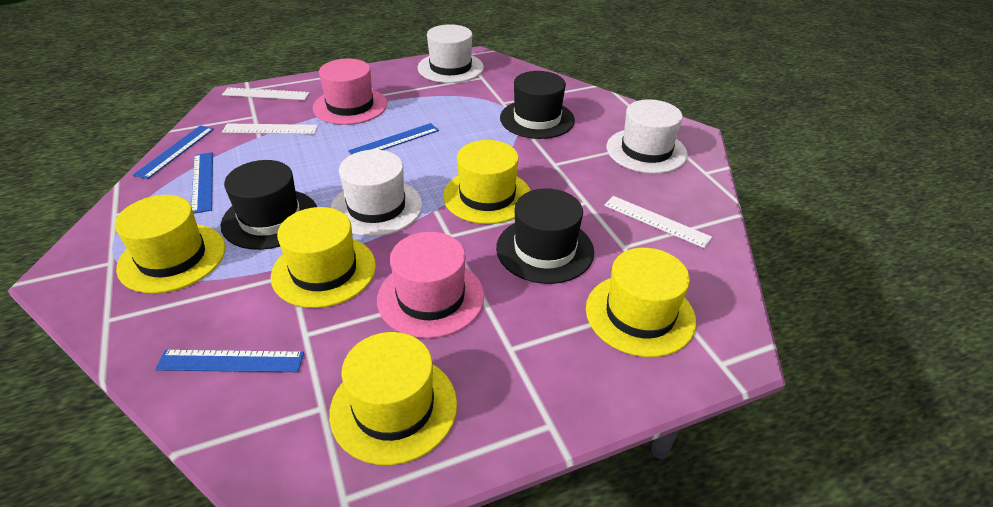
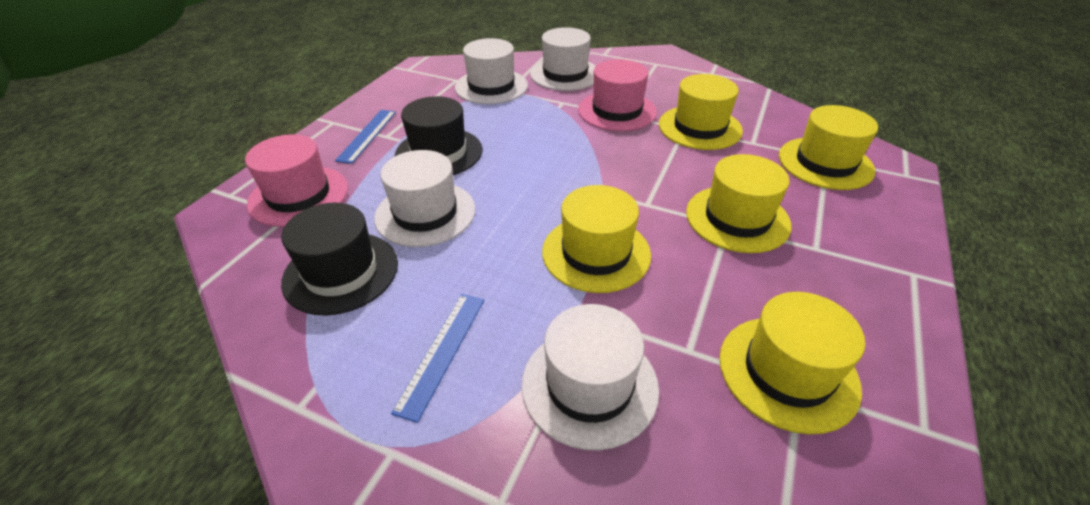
black hat: [221,160,317,250] [496,188,594,284] [500,71,575,139] = 3 -> [281,203,398,316] [395,96,483,175] = 2
blue ruler: [133,125,214,179] [155,350,304,372] [191,152,213,214] [348,123,439,155] = 4 -> [335,110,396,164] [391,294,484,423] = 2
white hat: [331,150,422,236] [418,24,484,83] [607,99,688,174] = 3 -> [374,150,476,247] [455,38,528,104] [521,304,659,450] [530,27,596,91] = 4
white ruler: [222,88,310,100] [222,123,318,134] [604,196,712,248] = 3 -> none = 0

